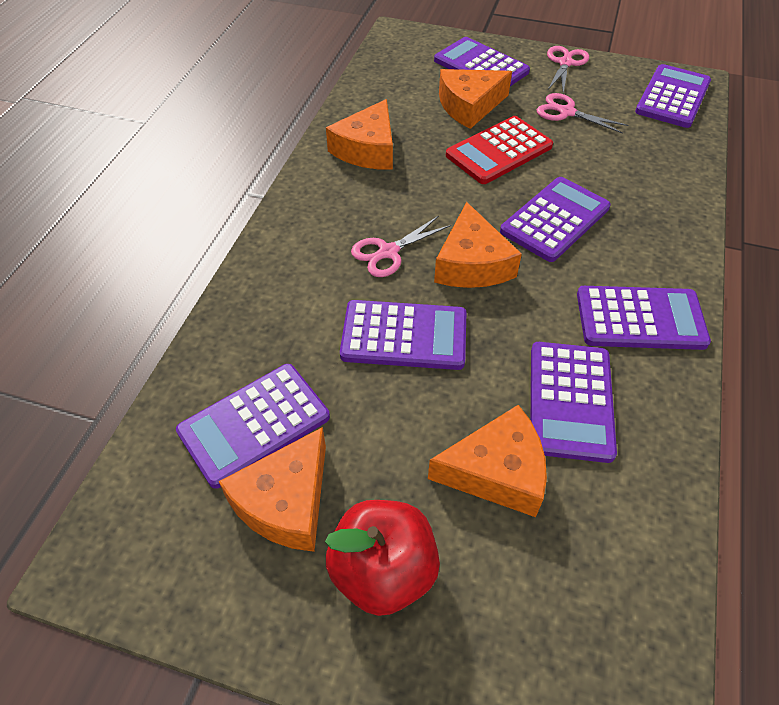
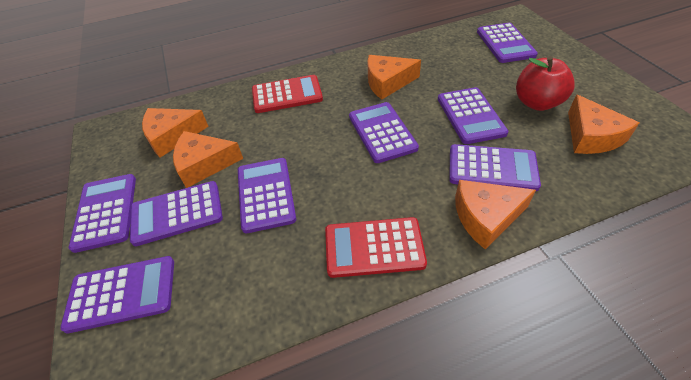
pink scissors: [351,216,451,277] [537,93,628,134] [547,46,589,93] = 3 -> none = 0
purple calculator: [176,364,330,489] [340,300,467,370] [434,37,530,86] [500,177,611,262] [531,342,617,463] [577,286,711,350] [635,64,711,128] = 7 -> [60,256,174,333] [69,174,136,253] [130,181,223,246] [238,158,296,233] [349,102,419,163] [438,87,508,144] [449,144,541,191] [477,23,538,63] = 8
red calculator: [446,116,553,184] = 1 -> [252,75,323,113] [325,217,427,278] = 2

